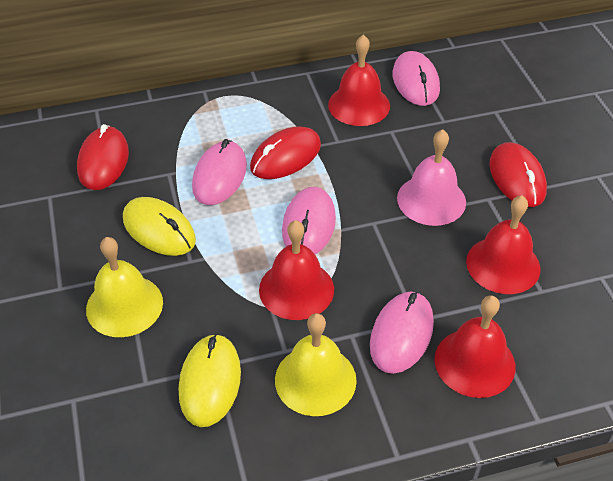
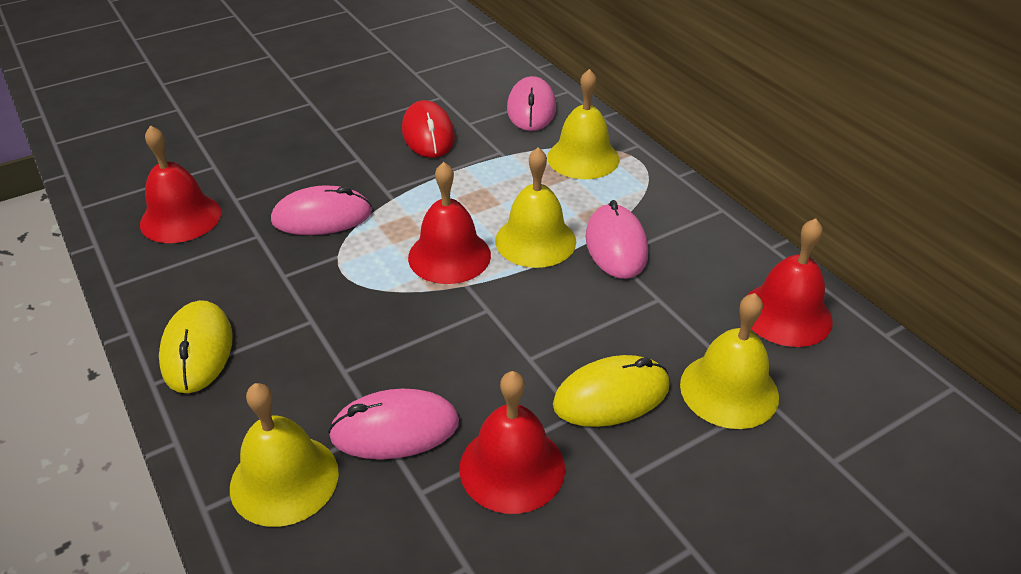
pink bell: [397,129,466,226] = 1 -> none = 0
red mouse: [77,124,129,190] [250,127,321,179] [489,142,547,207] = 3 -> [402,100,455,158] = 1
yellow bell: [86,237,163,337] [275,313,357,416] = 2 -> [230,383,339,527] [495,147,576,268] [547,69,619,179] [680,293,779,429] = 4

